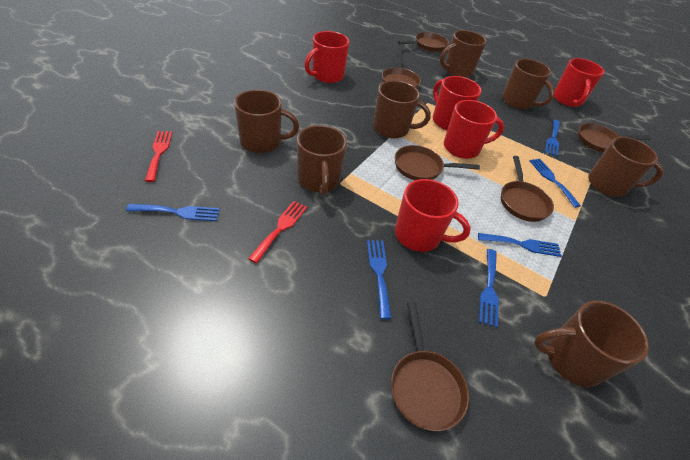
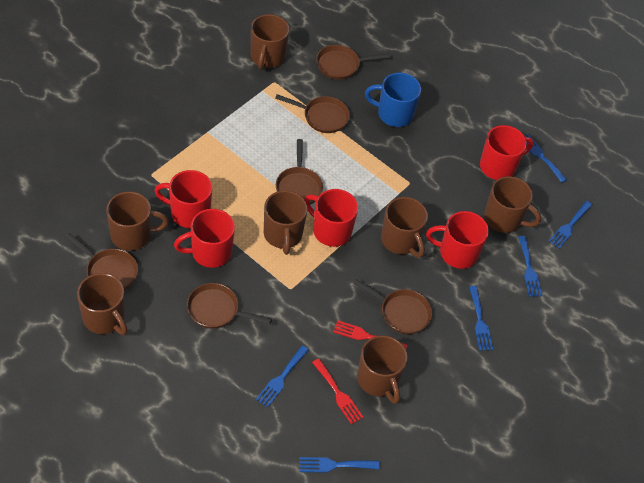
blue mug: none = 0 -> [365,73,421,127] = 1

